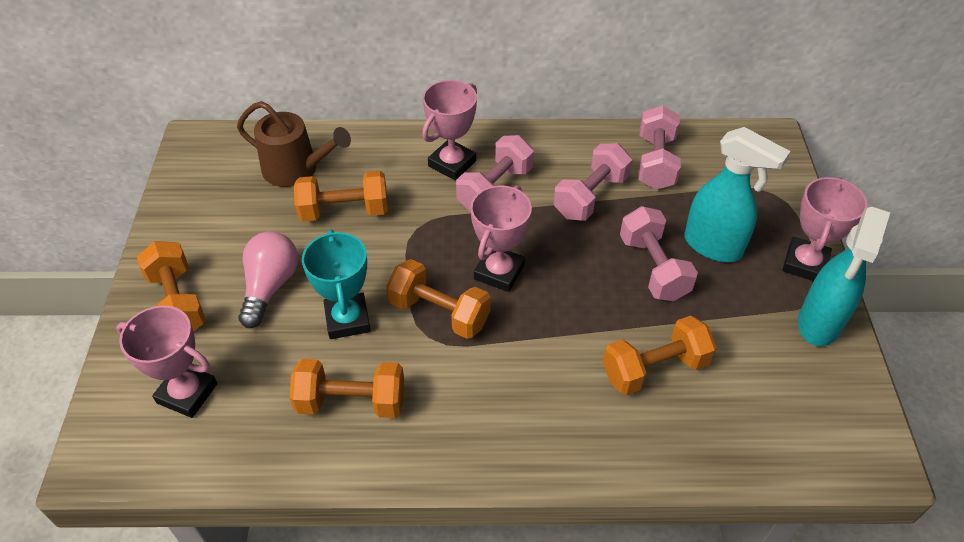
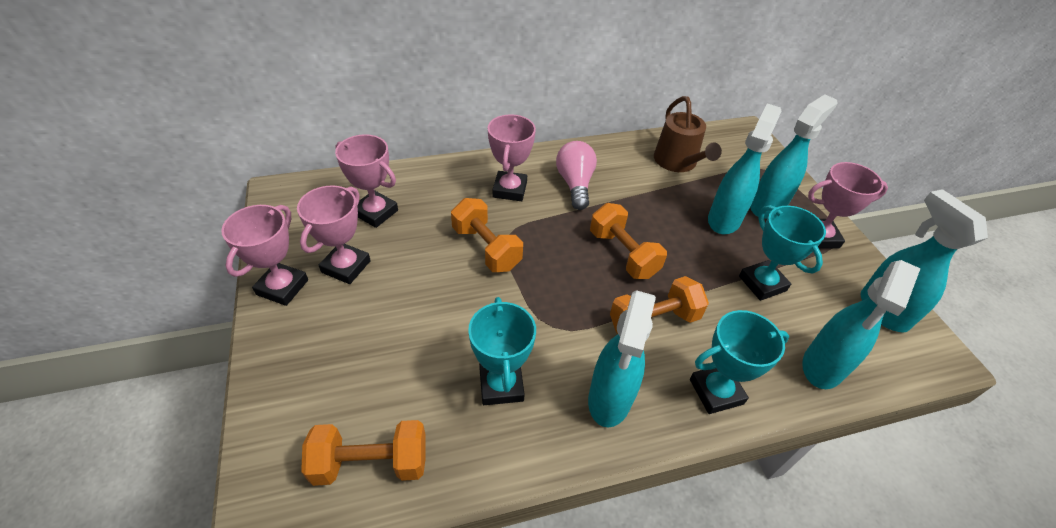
orange dumbbell: [137,241,206,332] [290,359,404,418] [294,171,388,222] [386,259,491,339] [603,316,717,395] = 5 -> [301,420,426,486] [451,198,523,272] [590,203,667,279] [610,276,709,334] = 4
pink dumbbell: [456,135,534,212] [554,143,632,221] [620,206,698,301] [638,105,681,190] = 4 -> none = 0
pink trophy: [116,305,217,418] [422,80,477,180] [470,185,532,292] [782,177,868,281] = 4 -> [221,205,308,306] [297,185,371,284] [335,134,398,228] [488,114,536,201] [808,162,888,249] = 5
turquoise spray bottle: [684,127,791,262] [798,207,890,346] = 2 -> [588,290,656,427] [708,103,782,234] [750,94,837,219] [802,260,921,389] [861,189,988,333] = 5
turquoise trophy: [302,230,371,339] = 1 -> [468,297,536,405] [690,310,789,414] [739,205,826,301] = 3

